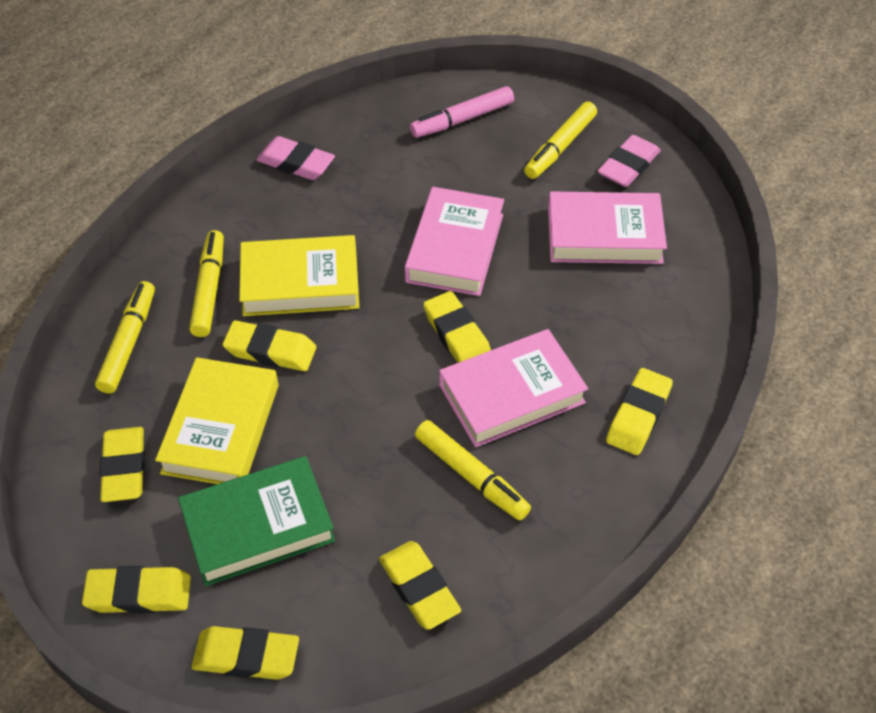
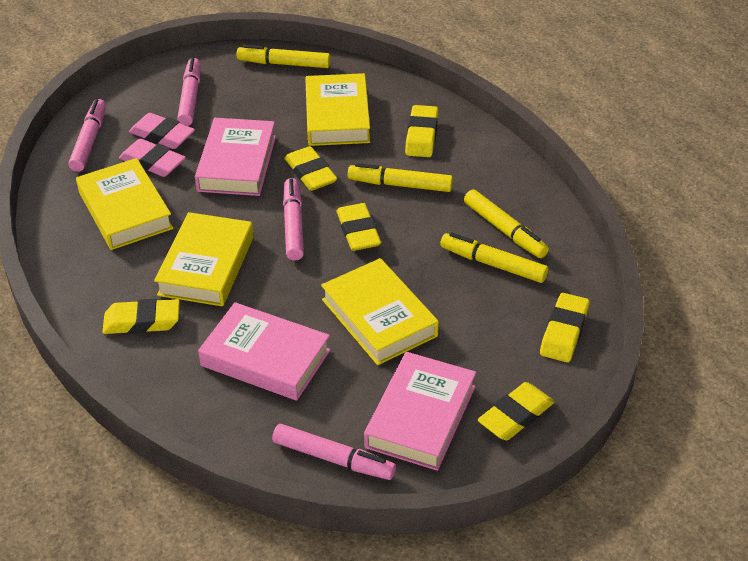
green book: [178,456,335,586] = 1 -> none = 0
pink marker: [410,86,514,138] = 1 -> [68,99,106,172] [177,58,201,126] [272,424,396,480] [283,178,304,261] = 4
yellow book: [155,357,279,484] [239,235,360,316] = 2 -> [76,158,173,250] [154,212,254,306] [305,73,370,146] [321,258,439,365] = 4
yellow eraser: [82,566,191,614] [100,427,145,502] [192,626,299,680] [223,320,316,371] [379,541,461,630] [423,291,491,363] [606,368,673,455] = 7 -> [102,299,180,334] [284,146,337,191] [337,203,381,251] [405,105,438,157] [477,382,554,440] [540,293,590,362] = 6

